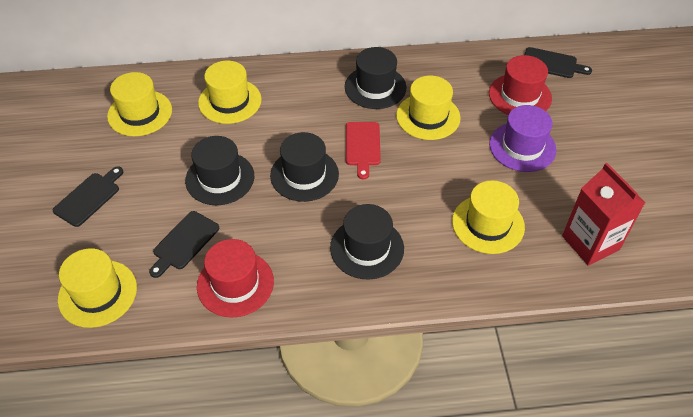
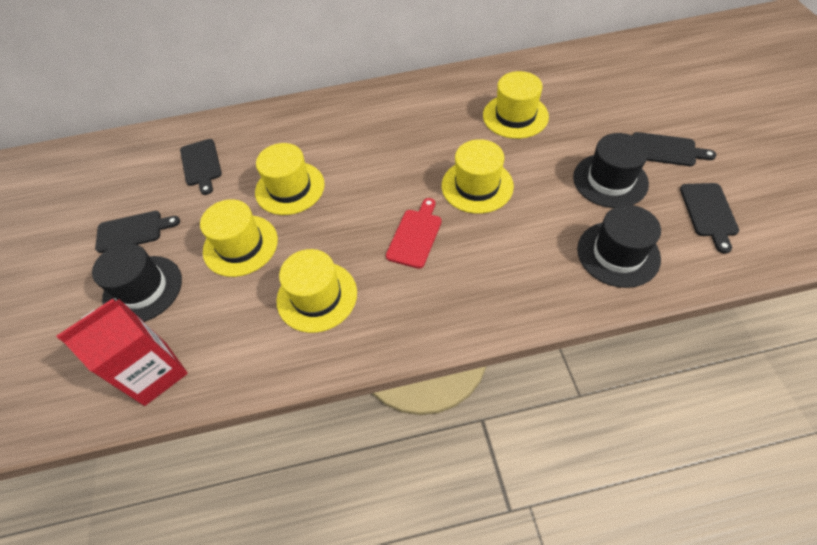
black cutting board: [53,166,123,227] [149,211,219,278] [524,47,592,78] = 3 -> [95,211,180,253] [180,139,222,195] [632,132,716,166] [680,183,739,254] = 4
black hat: [185,136,254,205] [270,132,339,202] [330,204,404,280] [345,47,406,109] = 4 -> [92,243,182,322] [573,133,649,208] [577,205,661,288] = 3
purple hat: [489,105,557,172] = 1 -> none = 0
red hat: [197,239,274,318] [489,55,552,115] = 2 -> none = 0

